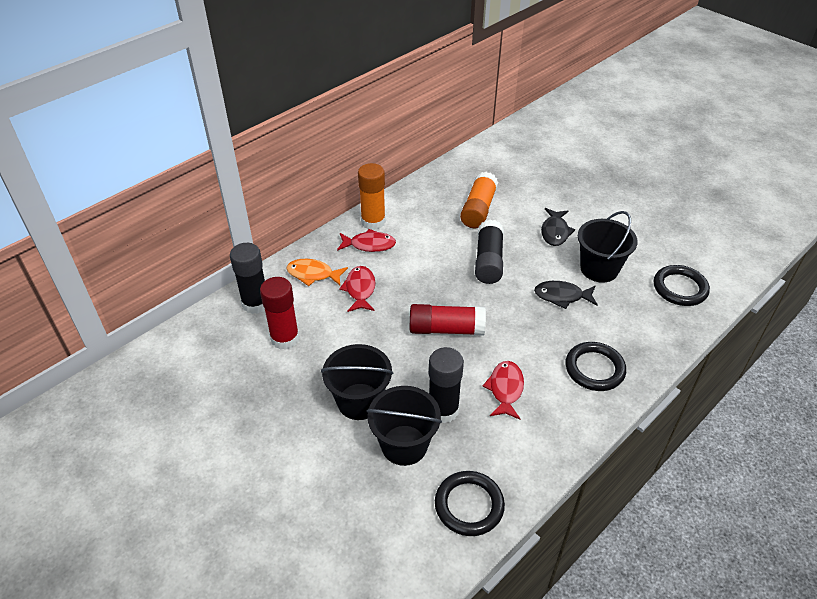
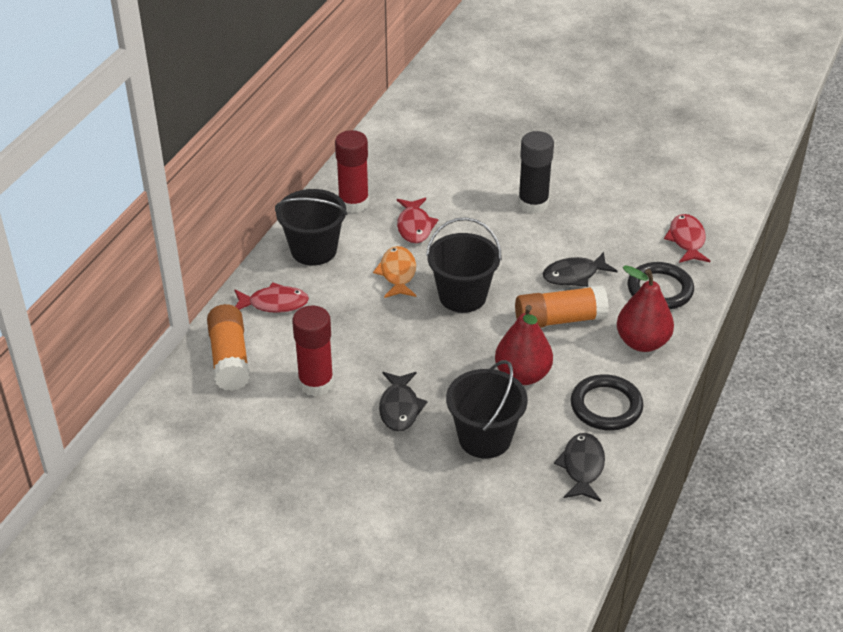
black fish: [534,281,598,309] [541,208,575,246] = 2 -> [379,372,428,432] [543,252,617,287] [554,433,605,502] = 3
black glue stick: [230,243,265,314] [429,347,464,423] [475,219,504,284] = 3 -> [518,131,554,214] = 1
black ring: [435,471,505,536] [565,342,626,391] [654,265,710,306] = 3 -> [571,374,644,431] [628,262,694,309] = 2
red pear: none = 0 -> [495,305,553,385] [617,265,674,352] = 2

